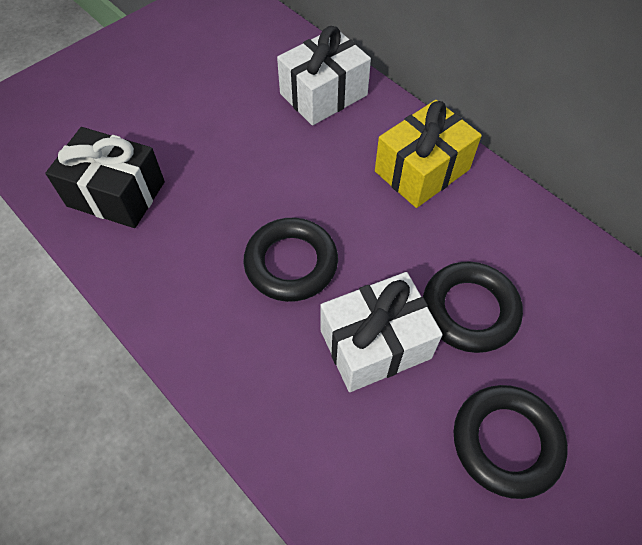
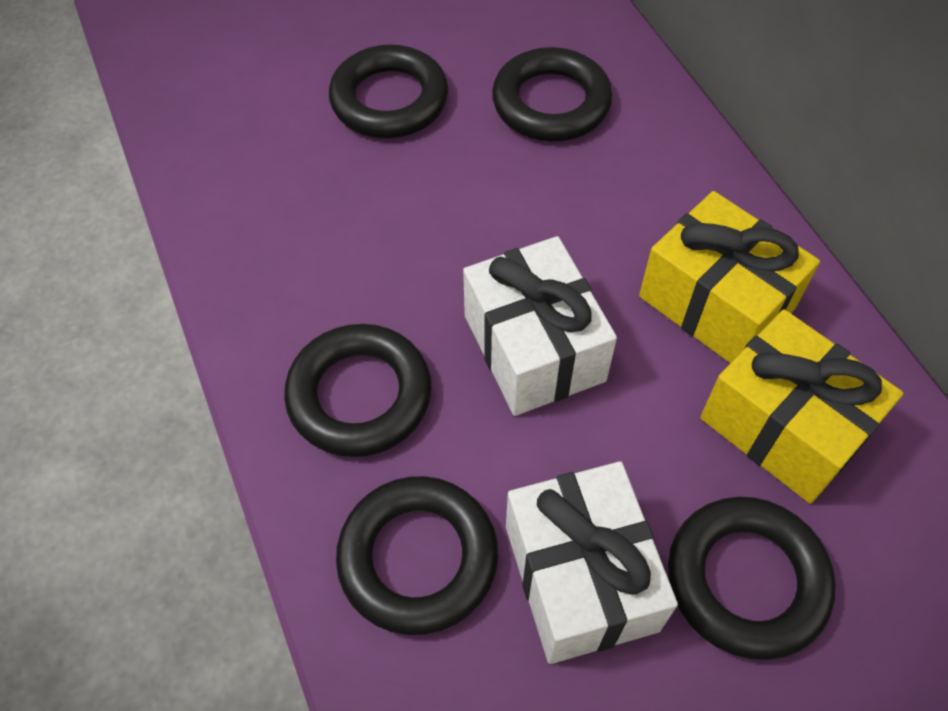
black gift: [45,127,165,228] = 1 -> none = 0
black ring: [243,218,338,302] [423,261,523,353] [453,385,568,499] = 3 -> [284,324,432,457] [329,45,448,138] [336,476,498,635] [492,47,612,141] [668,497,836,660] = 5
yellow gift: [375,100,482,208] = 1 -> [639,191,820,363] [700,309,904,504] = 2

